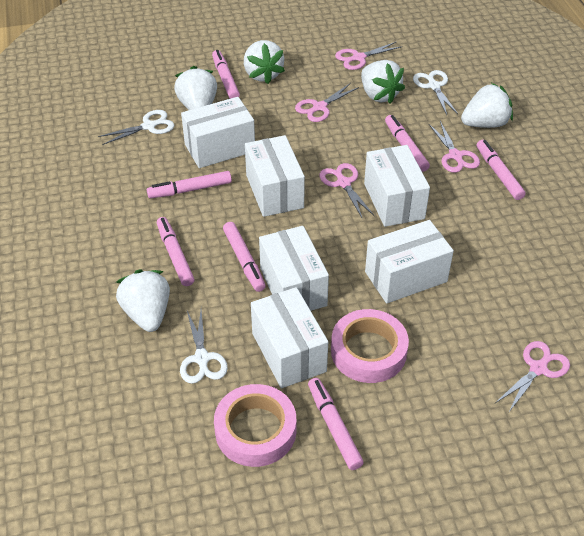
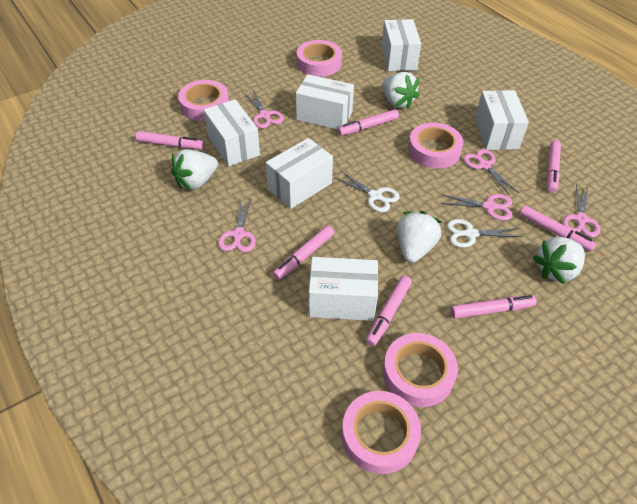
pink tape: [214,384,296,467] [331,309,409,383] = 2 -> [178,80,229,121] [297,40,342,77] [342,391,421,474] [383,333,458,407] [408,122,463,168] = 5
white scissors: [98,110,174,145] [180,310,228,384] [413,70,458,115] = 3 -> [334,171,400,212] [447,219,522,248] = 2
white strawberry: [116,270,170,332] [174,66,217,110] [244,40,285,84] [361,60,405,104] [461,83,513,128] = 5 -> [171,149,218,190] [382,72,420,109] [397,211,442,263] [533,237,585,284] = 4

